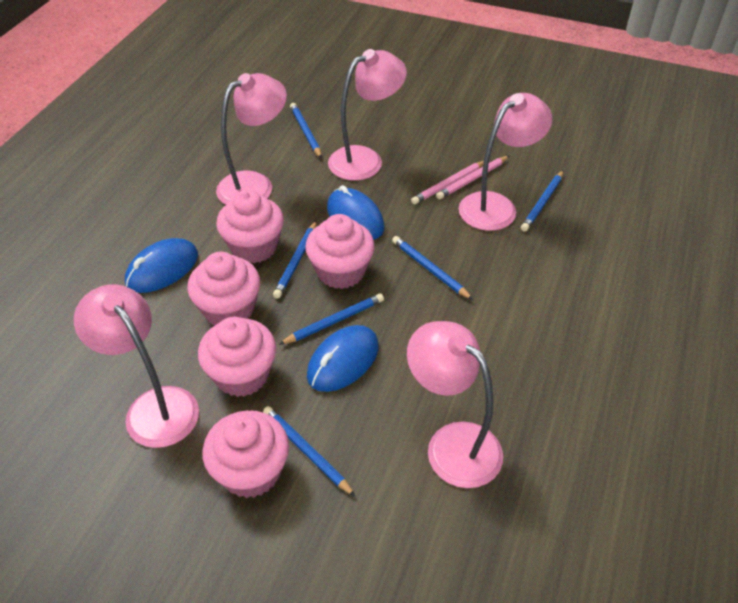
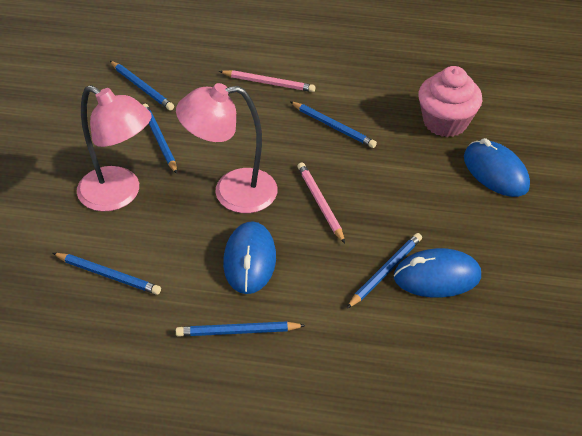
pink cupcake: [187,252,260,325] [198,317,276,397] [202,410,289,498] [216,190,284,263] [305,214,375,289] = 5 -> [418,66,482,137] = 1
pink lamp: [74,284,199,448] [216,73,287,205] [328,49,407,181] [407,321,503,488] [459,93,552,231] = 5 -> [77,85,152,212] [176,83,277,213] = 2

